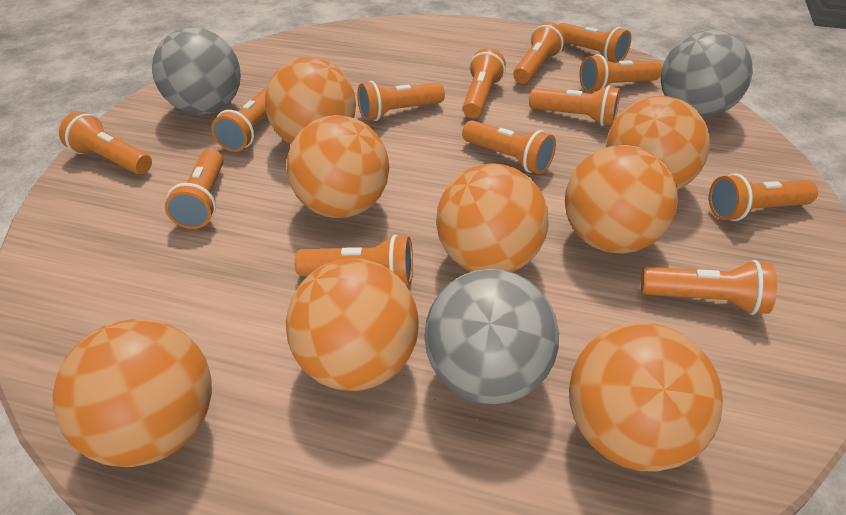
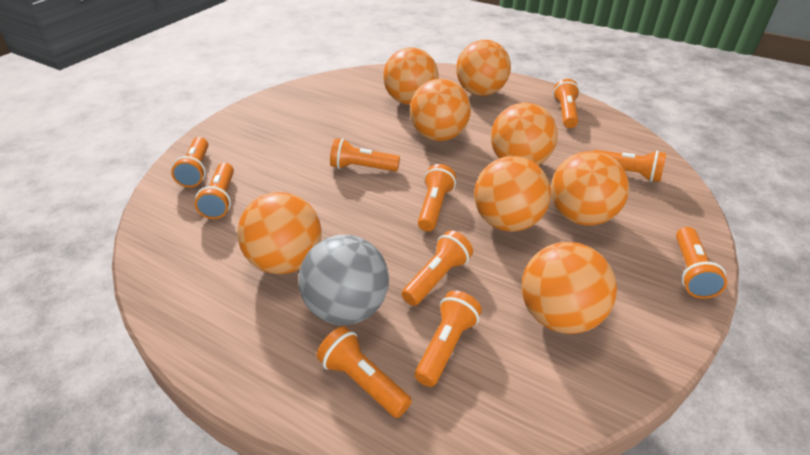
grey ball: [152,28,241,115] [424,269,559,404] [661,30,753,118] = 3 -> [299,235,389,325] = 1
orange flashlight: [59,111,152,174] [165,149,224,229] [211,89,267,152] [294,235,413,285] [357,81,445,121] [462,48,506,119] [462,120,556,174] [513,22,565,84] [529,85,620,126] [559,23,631,63] [579,54,662,92] [641,260,777,315] [709,173,818,221] = 13 -> [171,137,208,187] [195,163,234,219] [316,326,412,418] [330,138,400,171] [402,231,473,306] [415,291,482,387] [418,164,456,231] [553,79,580,128] [593,150,666,182] [676,227,727,299] = 10

